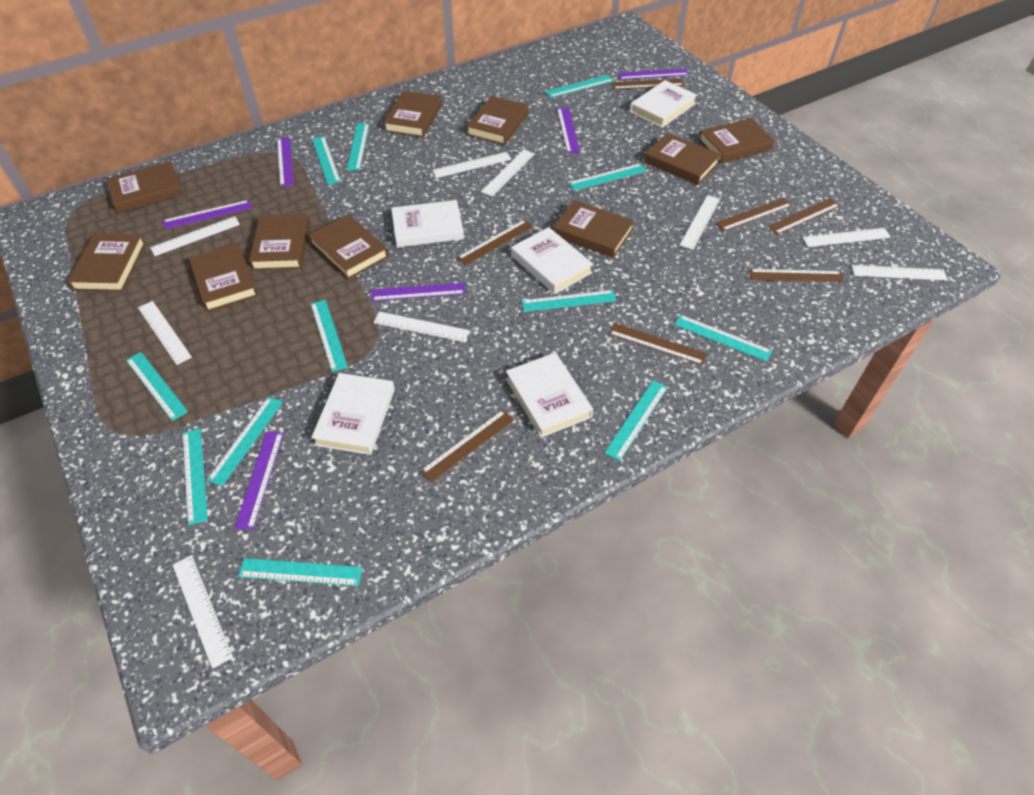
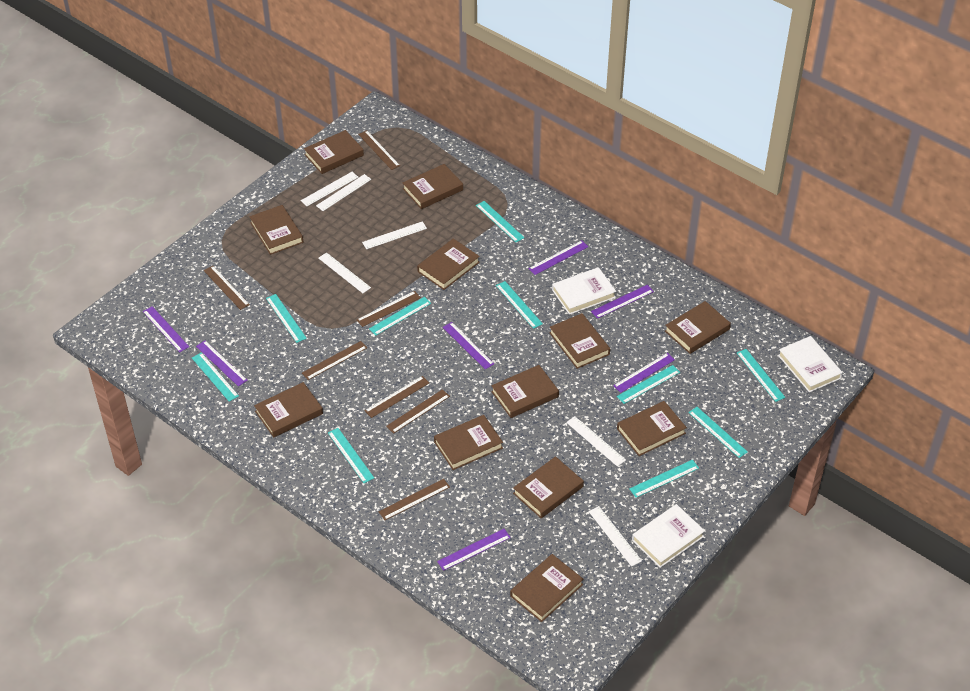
brown book: [67,233,146,292] [106,161,184,213] [189,243,258,312] [249,214,310,270] [308,214,389,279] [383,91,442,137] [467,96,529,145] [553,200,634,258] [644,133,721,185] [699,118,775,164] = 10 -> [249,205,303,255] [254,382,323,438] [304,130,364,174] [403,164,463,209] [417,238,480,290] [434,415,503,470] [491,365,559,418] [510,554,583,622] [513,456,584,518] [550,313,610,369] [617,401,687,456] [665,301,731,354] = 12
purple ruler: [163,200,251,229] [234,432,284,530] [277,137,294,187] [372,283,465,301] [557,108,580,153] [618,69,689,80] = 6 -> [143,306,189,352] [196,341,248,386] [437,529,511,571] [443,322,494,369] [528,240,588,275] [591,285,654,319] [613,353,675,393] = 7
turquoise ruler: [126,352,188,421] [182,429,208,525] [207,397,283,486] [238,558,363,586] [311,300,348,372] [312,136,341,185] [347,123,369,170] [522,290,616,312] [545,75,614,98] [569,163,647,191] [604,380,668,461] [674,315,772,362] = 12 -> [192,352,239,402] [266,294,307,343] [328,428,374,483] [369,297,431,336] [476,201,524,242] [496,281,543,329] [617,365,680,404] [629,460,699,497] [688,407,748,458] [737,349,785,402] = 10
white book: [311,373,395,455] [391,200,464,247] [506,353,593,438] [511,227,593,294] [630,80,697,128] = 5 -> [552,267,616,315] [632,504,705,568] [778,336,843,393] = 3
white ruler: [138,301,192,365] [150,216,240,256] [173,555,233,669] [373,311,470,342] [432,152,511,178] [481,150,535,196] [680,195,720,250] [802,228,890,247] [852,265,948,280] = 9 -> [301,172,358,206] [316,174,371,211] [318,252,371,293] [362,221,427,249] [566,416,626,467] [588,506,642,567] = 6

